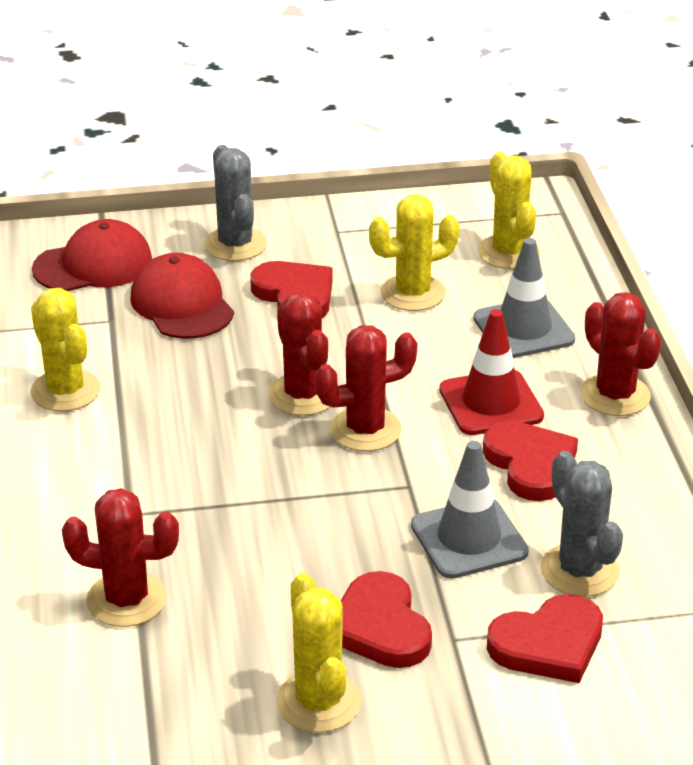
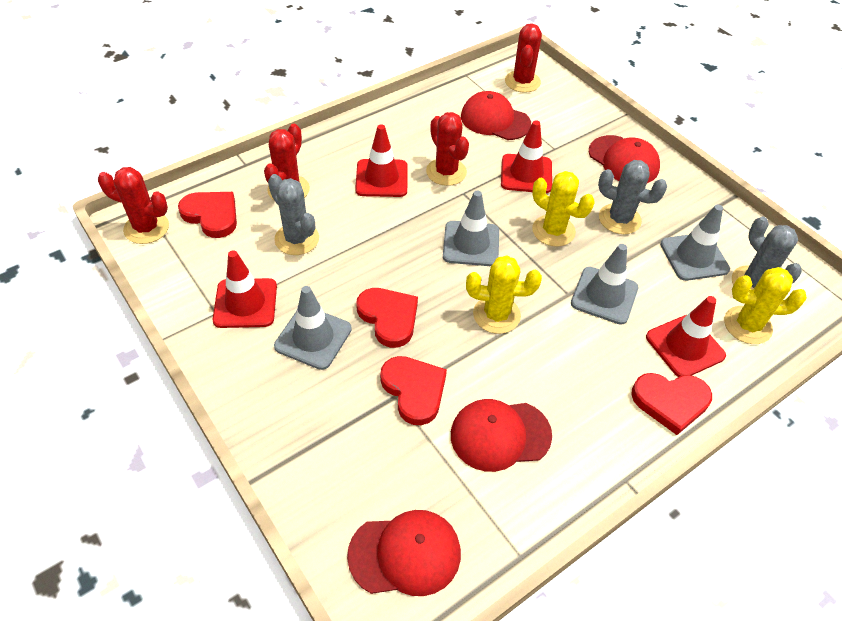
grey cactus: [204,145,267,261] [541,451,623,597] = 2 -> [268,174,319,255] [598,160,667,234] [732,217,802,290] = 3
grey traffic cone: [411,441,529,579] [473,238,575,358] = 2 -> [274,286,352,370] [443,191,499,266] [571,244,638,325] [660,205,730,281] = 4
red cap: [32,219,152,291] [131,253,234,339] = 2 -> [347,510,461,596] [451,399,552,472] [461,91,531,140] [589,135,660,183] = 4
red traffic cone: [439,309,544,435] = 1 -> [213,250,277,328] [355,124,408,197] [501,120,552,193] [646,296,726,377] = 4
yellow cactus: [30,288,101,411] [276,573,362,733] [369,194,459,311] [477,152,540,269] = 4 -> [466,256,542,334] [532,171,595,246] [724,267,807,344] = 3

